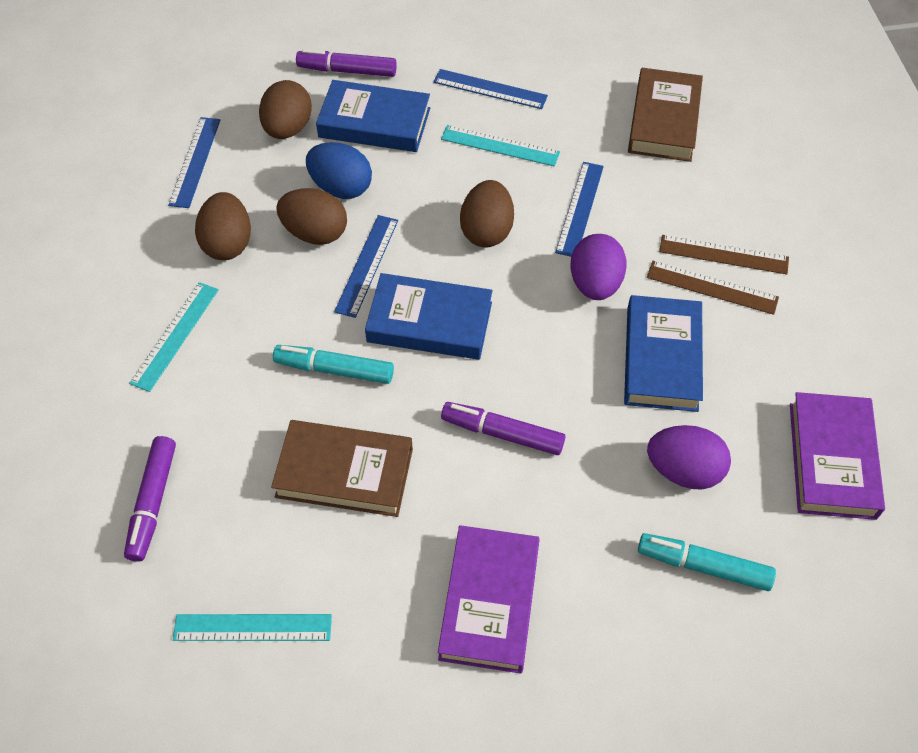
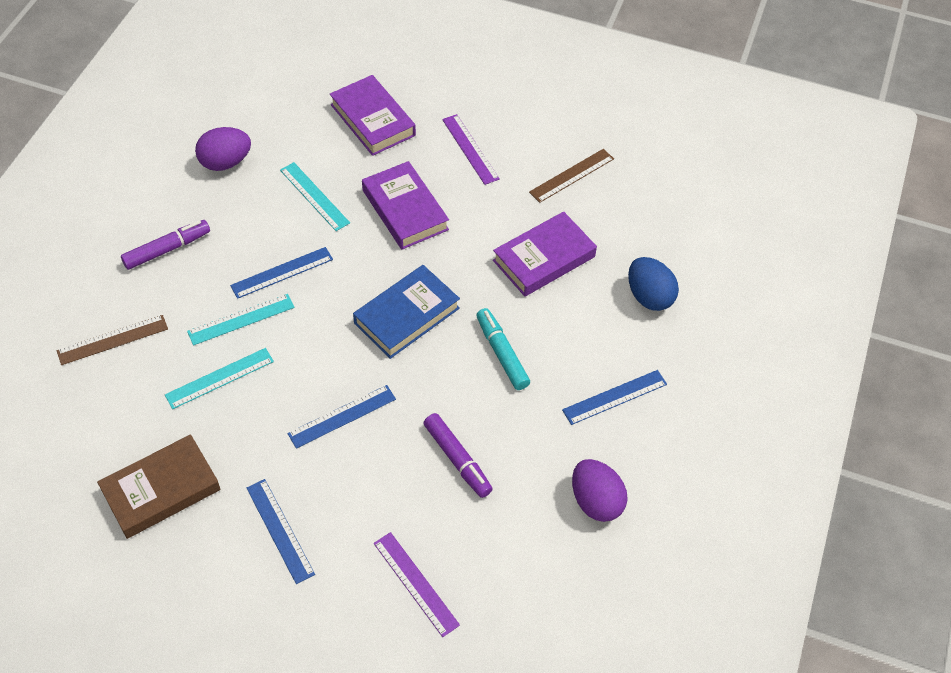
blue book: [316,80,430,152] [365,273,493,360] [624,295,703,412] = 3 -> [353,265,460,359] = 1
brown book: [271,420,413,517] [628,68,703,162] = 2 -> [97,434,221,539] = 1
brown egg: [195,192,251,260] [259,80,312,139] [276,188,347,245] [460,180,514,247] = 4 -> none = 0
purple book: [438,525,540,673] [790,392,885,520] = 2 -> [330,75,416,156] [362,161,449,250] [493,212,597,297] = 3
purple marker: [124,436,176,562] [296,49,397,77] [441,402,565,455] = 3 -> [121,220,210,270] [423,413,493,498] = 2
purple ruler: none = 0 -> [374,532,460,637] [442,114,500,185] = 2
turquoise marker: [273,345,394,384] [638,533,776,591] = 2 -> [476,308,530,390] = 1

